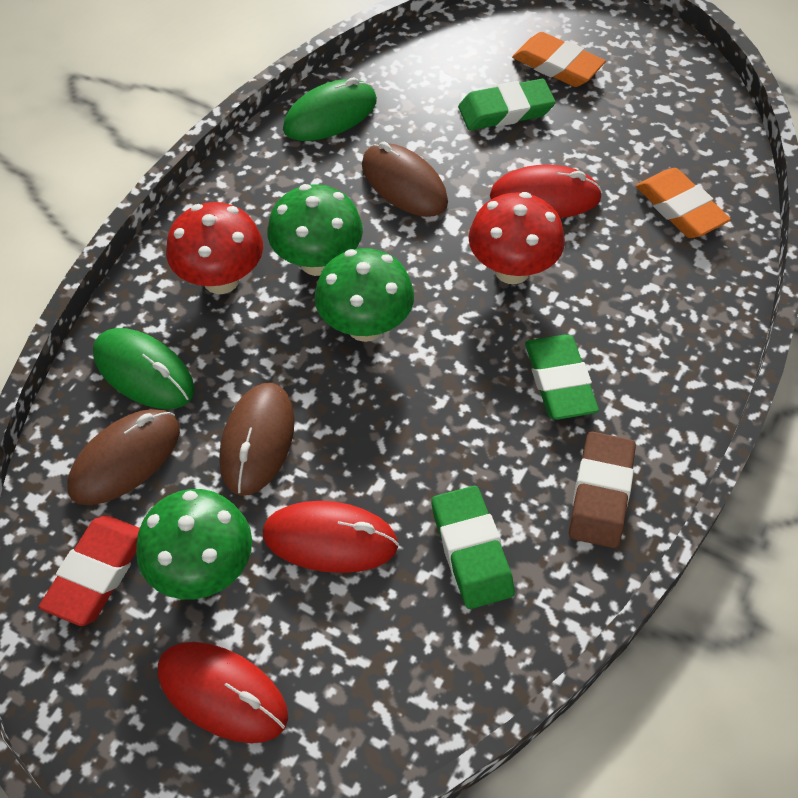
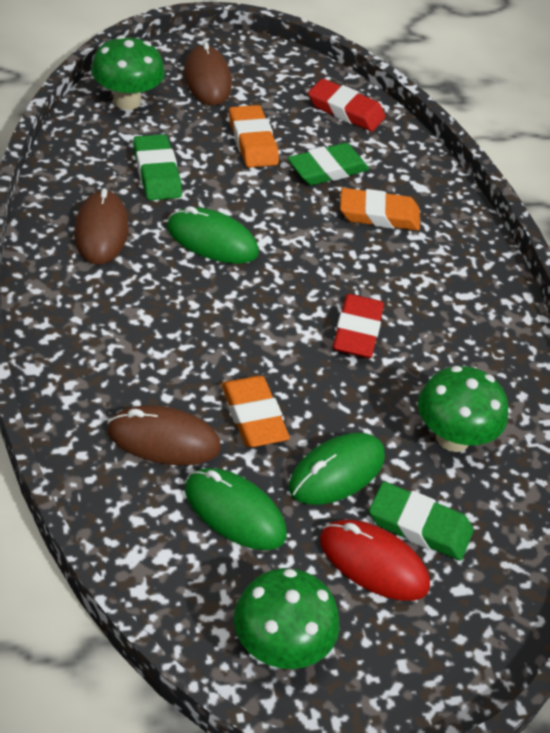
brown eraser: [569,431,636,548] = 1 -> none = 0
green mouse: [93,328,194,409] [283,77,377,141] = 2 -> [167,206,259,264] [185,468,287,550] [289,433,385,505] = 3
orange eraser: [512,32,606,87] [636,168,731,238] = 2 -> [221,375,290,447] [229,105,279,168] [340,188,420,231] = 3
red eraser: [39,515,140,626] = 1 -> [308,78,386,132] [333,294,384,358] = 2
red mouse: [158,642,288,743] [263,501,399,573] [490,165,603,218] = 3 -> [320,519,430,601] = 1
red mushroom: [166,202,263,294] [468,192,565,284] = 2 -> none = 0

